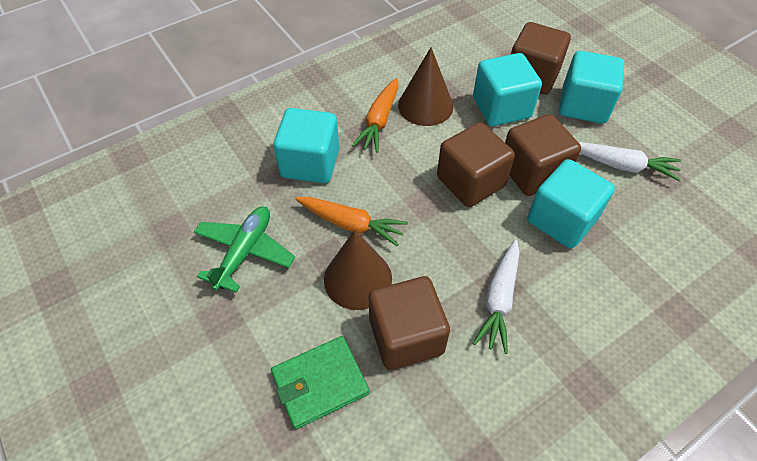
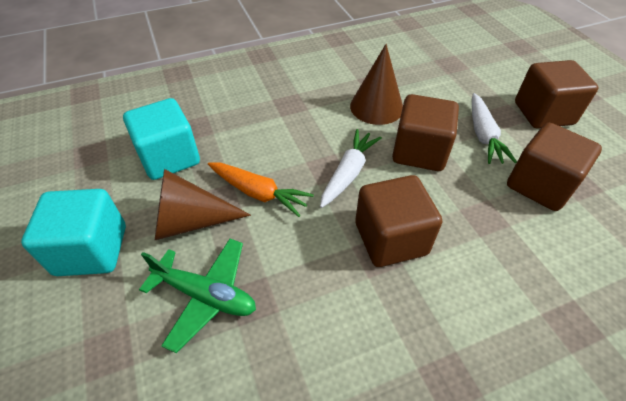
green wallet: [271,336,369,429] = 1 -> none = 0
orange carrot: [295,197,408,247] [352,78,398,153] = 2 -> [208,162,314,217] = 1
turquoise cube: [273,108,339,183] [473,53,542,126] [527,159,615,249] [559,51,624,124] = 4 -> [21,189,126,276] [123,98,200,180] = 2

